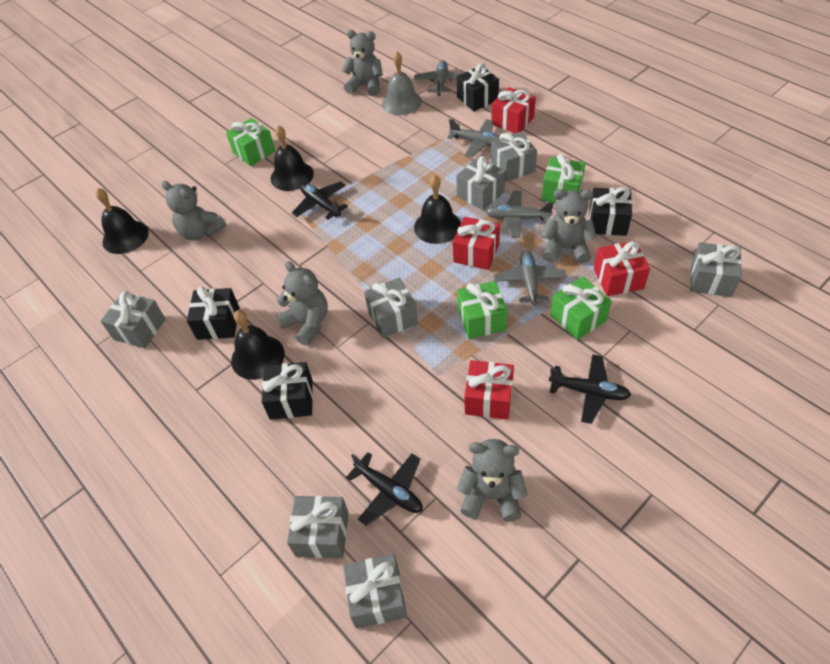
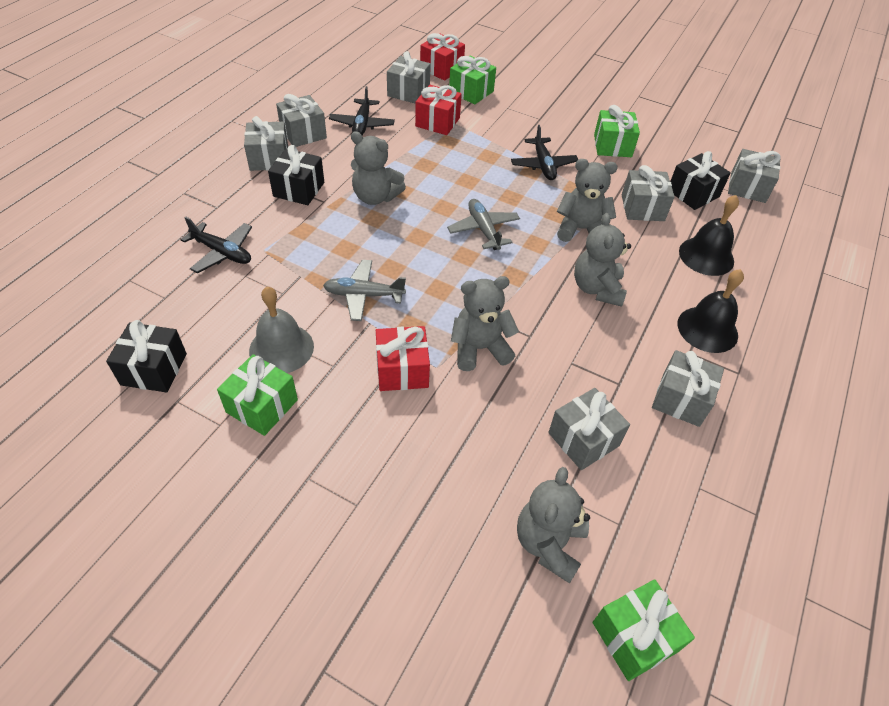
black bell: [96,188,149,254] [231,310,285,380] [271,125,314,191] [414,175,461,244] = 4 -> [678,269,744,353] [679,195,739,276] = 2
black gift: [187,286,240,340] [262,362,313,420] [457,63,499,111] [589,187,632,236] = 4 -> [106,320,187,392] [268,145,324,205] [670,151,731,210] = 3
grey plane: [414,60,462,96] [447,119,499,157] [486,191,554,238] [494,250,566,305] = 4 -> [323,260,406,321] [447,199,520,250] = 2
red gift: [453,217,500,270] [464,360,514,420] [491,87,536,133] [594,241,650,296] = 4 -> [376,326,430,391] [415,85,462,135] [420,33,465,81] = 3

